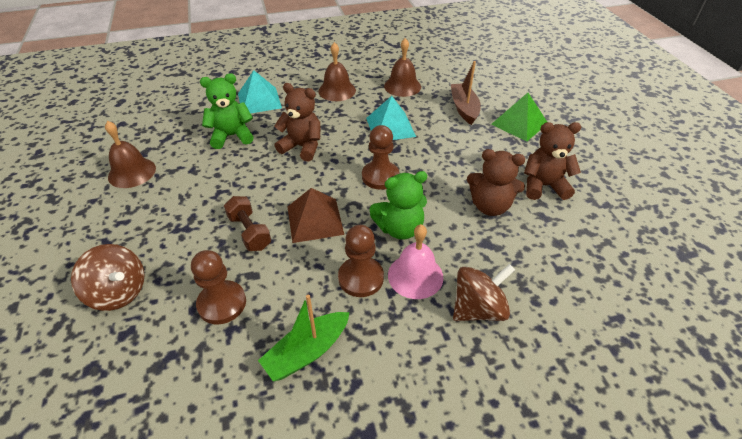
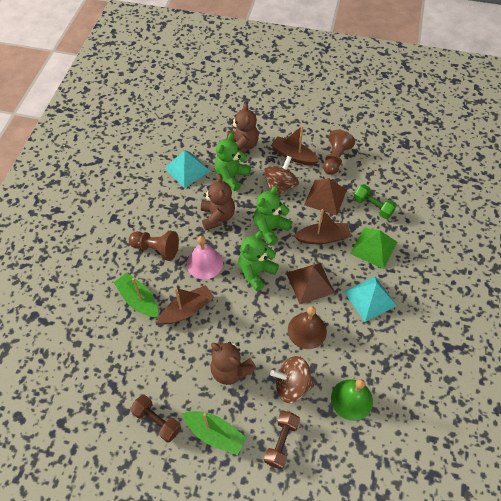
brown bell: [105,121,156,188] [318,42,356,101] [384,38,421,97] = 3 -> [288,306,327,349] = 1
brown boat: [451,61,481,125] = 1 -> [157,285,214,324] [271,126,319,165] [294,209,351,244] = 3
brown dumbbell: [224,196,271,251] = 1 -> [130,395,181,443] [264,411,300,470] = 2
brown pawn: [191,250,246,324] [338,225,384,297] [362,125,399,190] = 3 -> [129,231,179,261] [323,130,355,175] = 2
brown pyramid: [287,188,344,243] = 1 -> [286,263,335,304] [304,179,347,215] = 2
green bell: none = 0 -> [331,379,373,421] = 1
green boat: [258,294,350,382] = 1 -> [114,273,158,318] [182,411,247,455] = 2
green dumbbell: none = 0 -> [353,184,397,219] = 1
green teddy bear: [200,73,254,149] [369,171,427,240] = 2 -> [215,133,251,191] [238,231,279,291] [254,186,292,246] = 3

